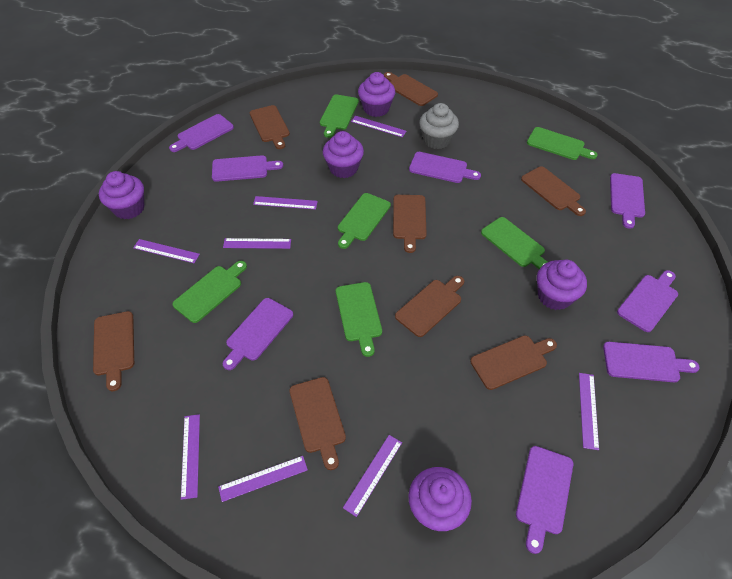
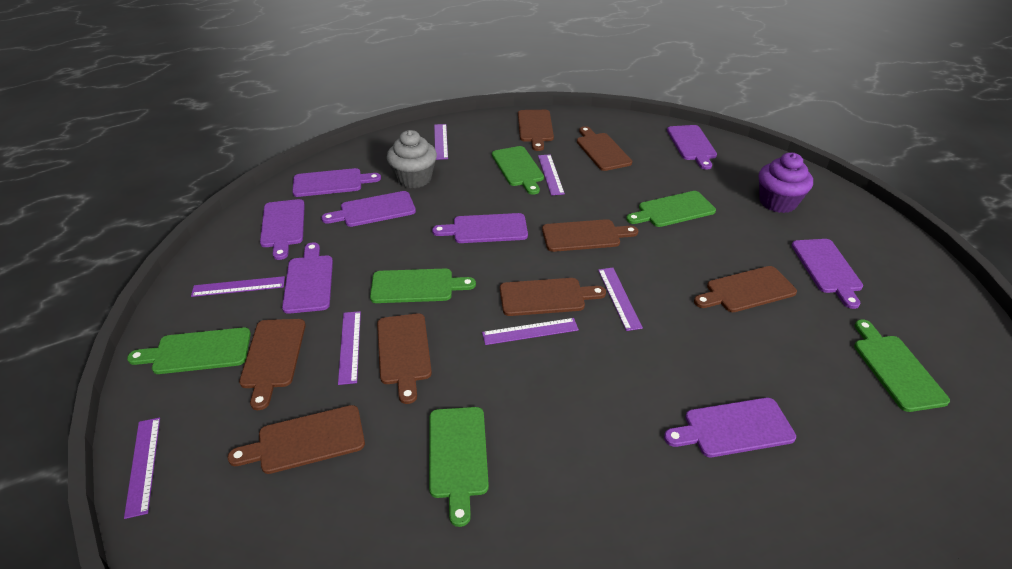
purple cupcake: [99,171,145,219] [323,131,364,178] [358,72,395,117] [408,467,472,531] [537,260,587,310] = 5 -> [759,152,813,213] = 1
purple ruler: [133,239,200,263] [181,414,200,500] [218,456,308,502] [223,238,291,249] [253,196,318,210] [343,435,402,517] [351,116,407,137] [579,373,599,450] = 8 -> [124,417,160,519] [191,276,285,297] [338,311,361,385] [434,124,448,160] [482,318,579,345] [538,154,565,196] [598,268,643,331] = 7

